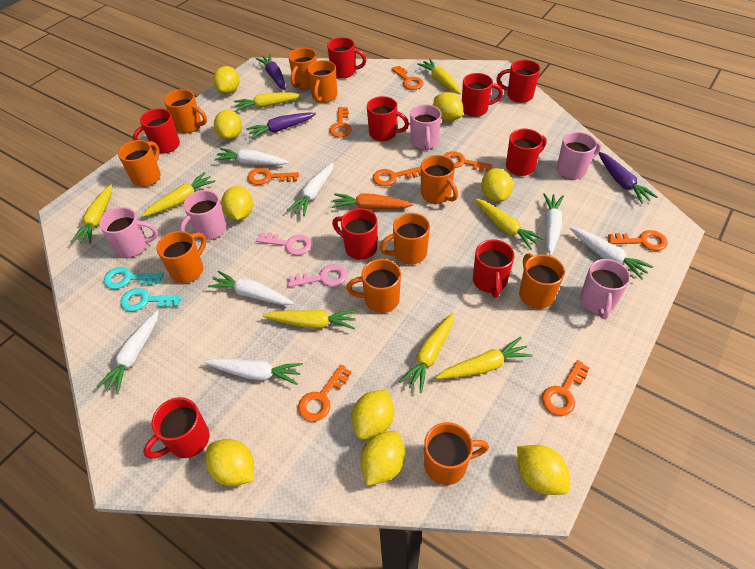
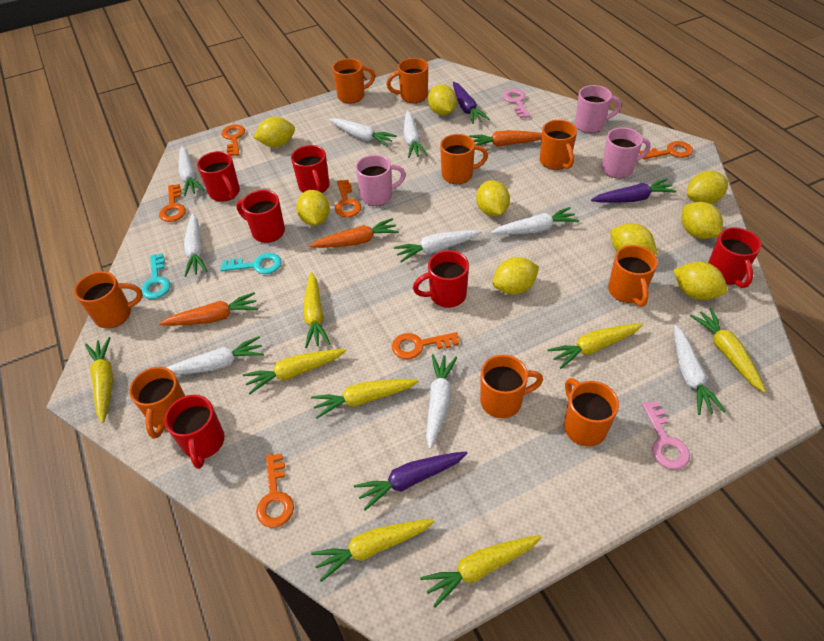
orange carrot: [332,193,413,209] = 1 -> [159,292,258,326] [310,218,399,248] [469,130,542,147] = 3
orange key: [248,168,299,185] [298,365,351,421] [329,107,352,137] [372,166,421,186] [391,66,424,90] [443,151,493,172] [542,360,590,416] [608,230,668,251] = 8 -> [159,184,186,222] [222,124,245,156] [256,453,294,528] [335,180,361,217] [392,332,459,359] [639,141,693,159] = 6
orange mug: [118,140,161,187] [157,231,206,283] [164,89,207,133] [288,48,317,89] [307,60,337,103] [346,259,401,313] [379,213,430,264] [421,155,458,203] [424,422,489,485] [519,253,565,309] = 10 -> [74,271,143,328] [129,367,185,439] [332,58,375,104] [386,58,428,103] [440,134,488,184] [480,355,543,418] [540,120,577,170] [564,378,619,446] [608,245,658,307] = 9
pink mug: [99,207,158,258] [180,190,226,240] [410,104,441,150] [557,132,601,180] [580,259,630,319] = 5 -> [356,155,406,206] [575,85,621,133] [602,127,651,178] = 3
red mug: [133,108,180,153] [143,397,209,459] [327,37,366,78] [332,208,378,260] [367,96,409,141] [462,73,503,117] [473,239,515,298] [496,59,540,103] [506,129,547,176] = 9 -> [164,395,224,469] [197,151,240,202] [236,190,285,243] [291,145,329,193] [413,250,469,308] [708,227,761,288] = 6
white carrot: [96,310,159,394] [204,358,303,385] [208,270,294,305] [214,148,289,165] [287,163,334,216] [543,193,564,256] [570,227,653,280] = 7 -> [167,336,264,375] [179,146,204,196] [184,213,208,277] [329,118,397,146] [394,230,482,262] [404,110,427,158] [426,354,457,449] [491,207,579,235] [674,325,726,415] = 9

